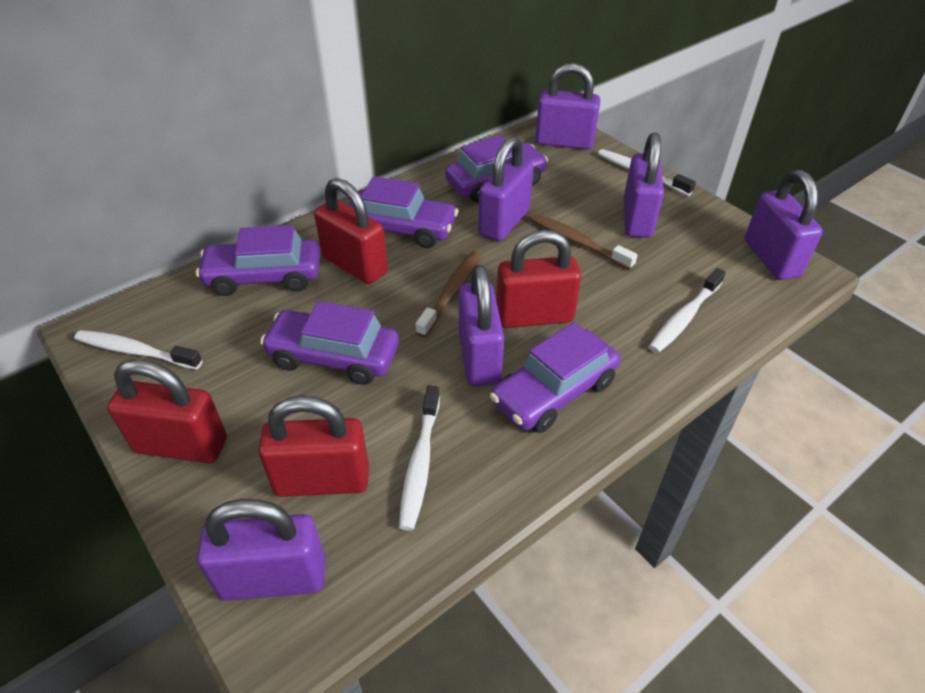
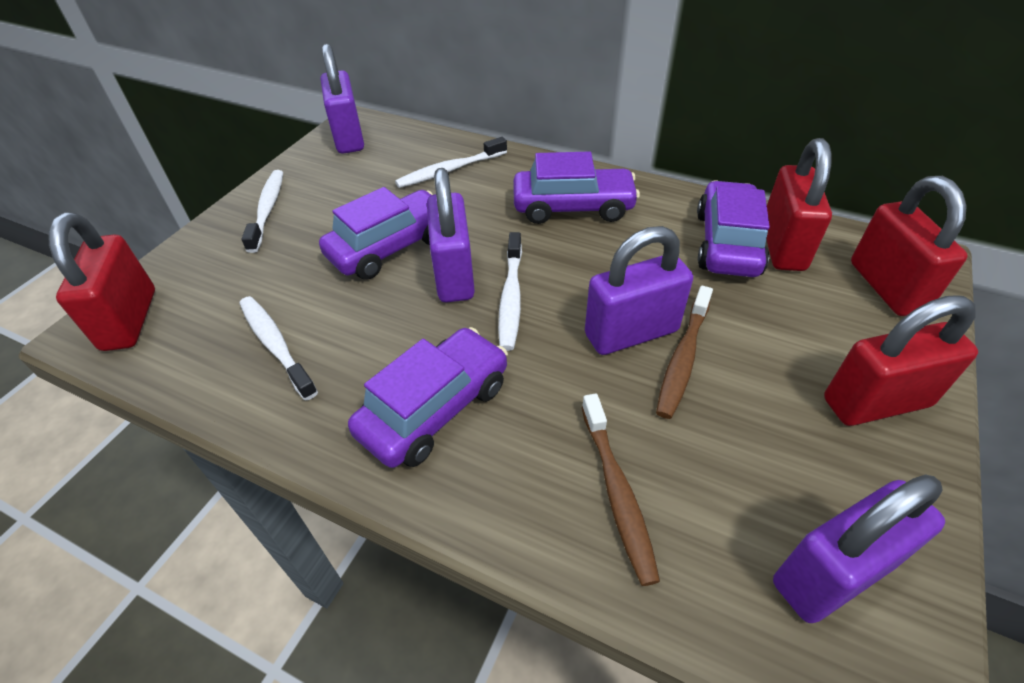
purple car: [196,225,320,296] [260,301,399,385] [348,177,459,248] [445,135,548,203] [490,322,620,433] = 5 -> [319,187,433,279] [348,327,508,468] [513,151,640,224] [697,181,770,277] = 4
purple padlock: [197,499,325,601] [459,265,504,387] [478,136,534,241] [535,63,600,150] [624,133,664,238] [745,170,823,280] = 6 -> [321,43,364,154] [427,168,475,302] [585,226,693,355] [773,475,945,623] = 4

